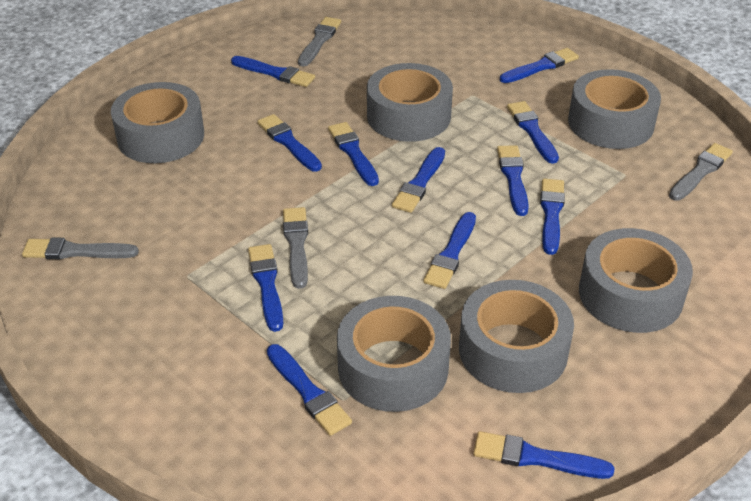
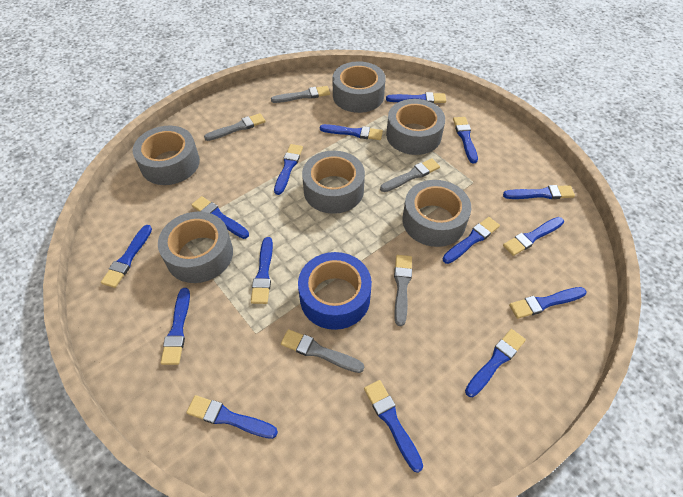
blue brush: [231,56,315,87] [248,244,283,332] [257,114,322,172] [267,344,352,436] [328,122,379,186] [392,147,445,213] [423,212,476,289] [473,431,615,479] [497,145,529,216] [500,48,579,83] [507,101,559,164] [540,179,565,255] = 12 -> [101,225,152,288] [161,288,190,365] [186,395,278,439] [191,196,249,239] [251,237,273,304] [274,144,303,195] [320,124,383,140] [364,380,423,473] [386,92,446,103] [443,217,500,264] [453,117,478,163] [465,329,526,397] [503,185,575,199] [503,217,564,256] [509,287,587,319] = 15
blue tape: none = 0 -> [298,252,372,330] = 1
grey brush: [22,237,139,259] [283,207,308,289] [298,17,341,67] [669,143,733,201] = 4 -> [204,113,266,141] [271,86,330,103] [281,329,364,373] [380,158,440,192] [394,255,412,326] = 5

